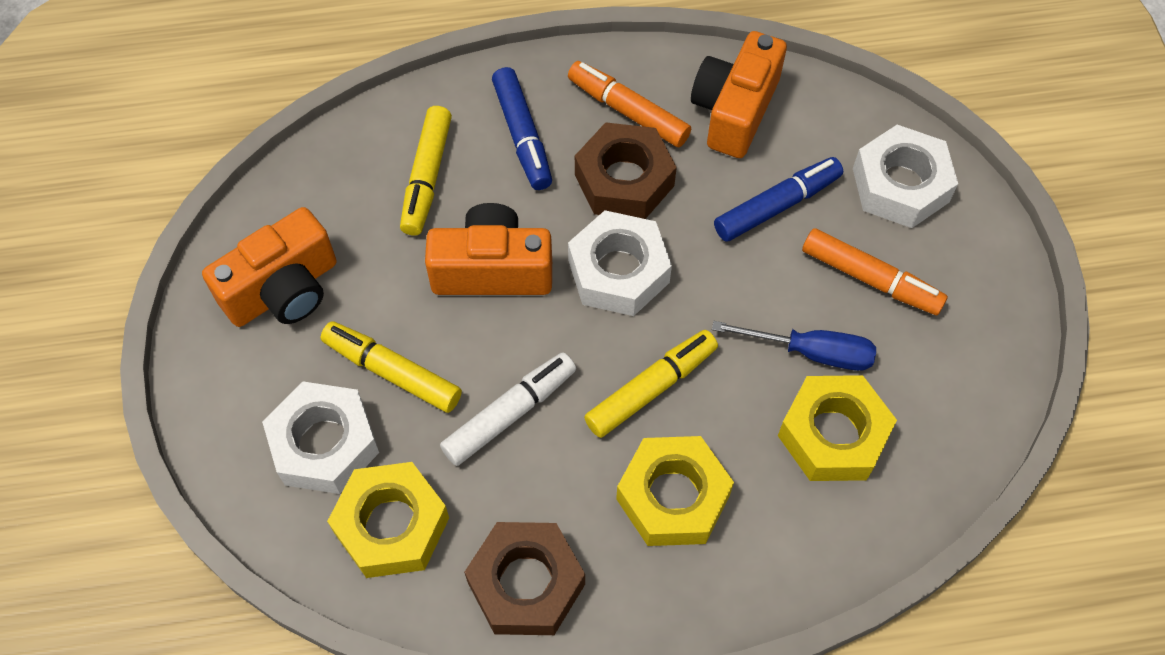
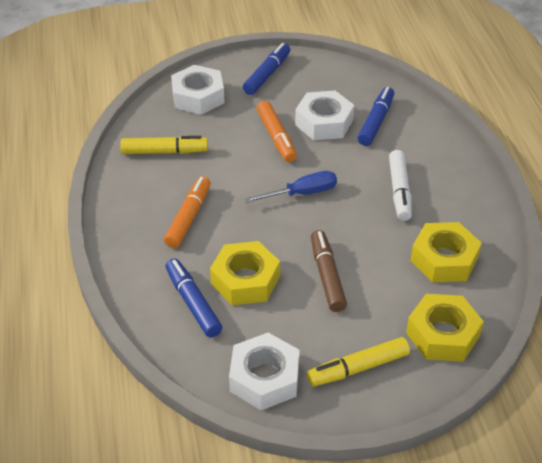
blue marker: [492,67,552,190] [714,157,843,242] = 2 -> [166,259,222,338] [243,43,290,95] [358,87,394,146] = 3
brown marker: none = 0 -> [311,230,347,312] = 1
brown nut: [464,522,585,635] [575,122,677,219] = 2 -> none = 0
orange camera: [202,207,337,327] [425,203,552,295] [691,31,787,158] = 3 -> none = 0
yellow marker: [321,321,462,413] [400,106,452,236] [584,330,718,438] = 3 -> [120,136,208,154] [307,337,410,387] = 2

